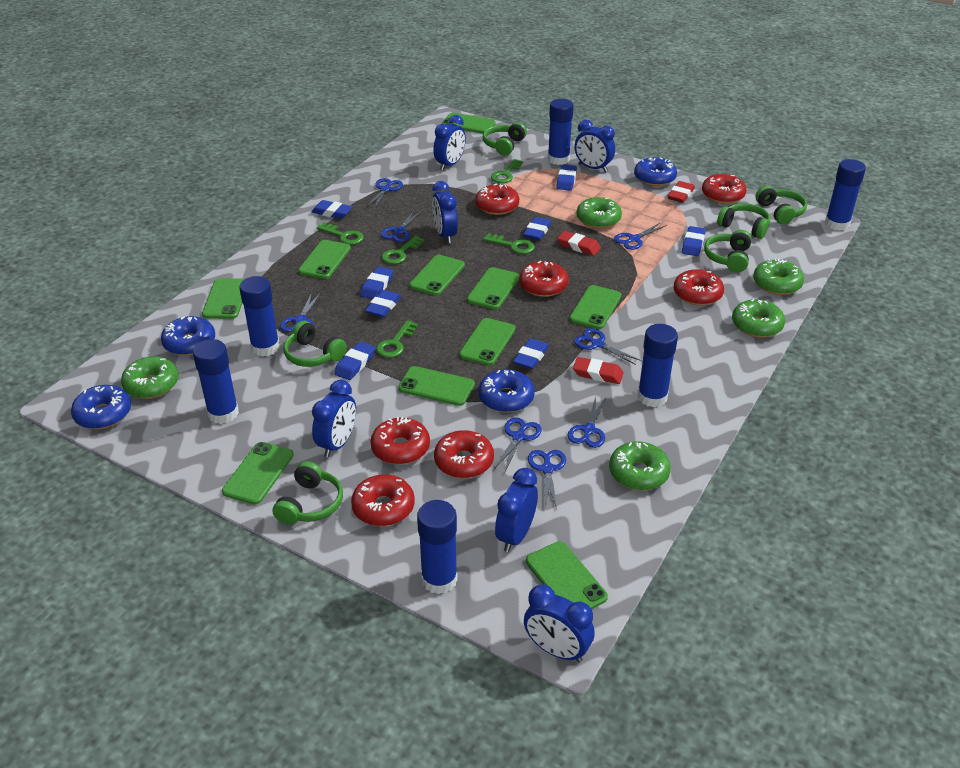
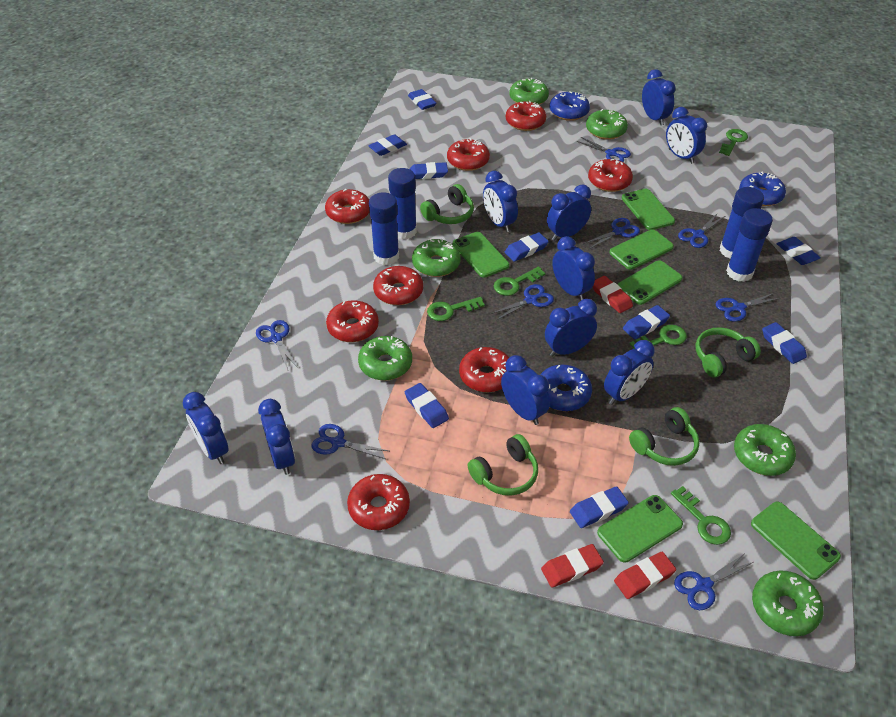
blue clock: [312,380,356,457] [432,181,458,244] [433,115,466,171] [495,468,538,552] [524,584,595,662] [574,120,615,172] = 6 -> [183,392,229,464] [258,399,295,475] [483,171,518,232] [501,355,550,425] [545,299,597,357] [547,185,591,241] [552,236,595,301] [604,340,655,405] [642,69,676,126] [666,107,707,164] = 10
blue donut: [71,385,131,429] [161,316,215,356] [479,369,535,413] [634,157,677,186] = 4 -> [540,365,592,411] [550,91,590,121] [739,172,786,206] = 3
blue eraser: [312,200,353,219] [334,342,375,380] [360,267,393,299] [365,290,401,317] [513,338,549,369] [523,217,551,240] [556,165,577,191] [682,226,706,256] = 8 -> [368,134,407,156] [405,383,449,428] [408,89,436,110] [410,162,448,179] [505,232,549,262] [570,486,629,528] [623,305,670,339] [762,322,807,364] [777,237,821,265] = 9
blue glue stick: [193,339,239,424] [239,276,280,356] [417,500,458,594] [548,99,574,165] [637,324,678,407] [825,159,866,231] = 6 -> [369,192,399,265] [388,168,417,239] [720,187,764,259] [726,208,773,282] = 4
green donut: [121,356,179,399] [577,197,622,229] [609,441,671,490] [732,299,785,338] [753,258,804,295] = 5 -> [358,336,412,381] [412,239,461,277] [509,78,549,105] [586,109,628,140] [734,424,796,476] [752,570,824,636] = 6
green headphones: [273,461,343,525] [283,321,347,367] [483,122,527,156] [704,230,752,272] [717,203,770,239] [756,186,807,225] = 6 -> [420,184,474,224] [468,434,538,496] [629,407,700,466] [695,327,761,378] = 4
green phone: [202,278,244,319] [222,442,294,505] [298,240,351,279] [398,366,475,406] [409,255,465,296] [442,112,496,134] [459,318,515,366] [467,267,520,309] [526,541,608,609] [569,285,621,329] = 10 -> [453,232,509,278] [597,495,683,563] [609,229,674,269] [618,260,683,305] [622,189,675,230] [751,502,841,580] = 6
red donut: [351,475,415,526] [370,417,430,464] [434,430,494,478] [475,184,519,215] [519,261,569,297] [674,269,724,306] [702,174,746,204] = 7 -> [325,189,369,224] [326,300,379,342] [347,474,410,530] [373,266,423,305] [447,138,490,171] [459,347,509,392] [506,101,546,131] [588,159,633,192] = 8

